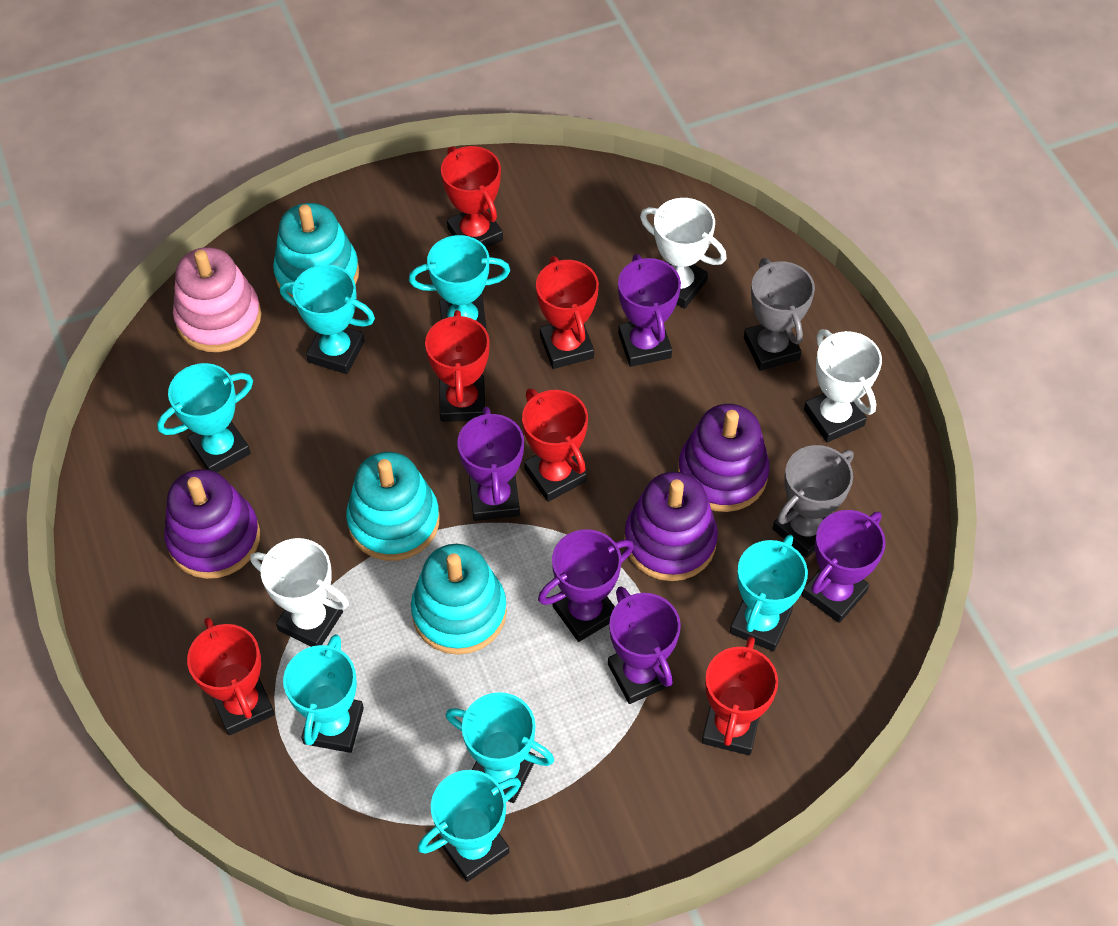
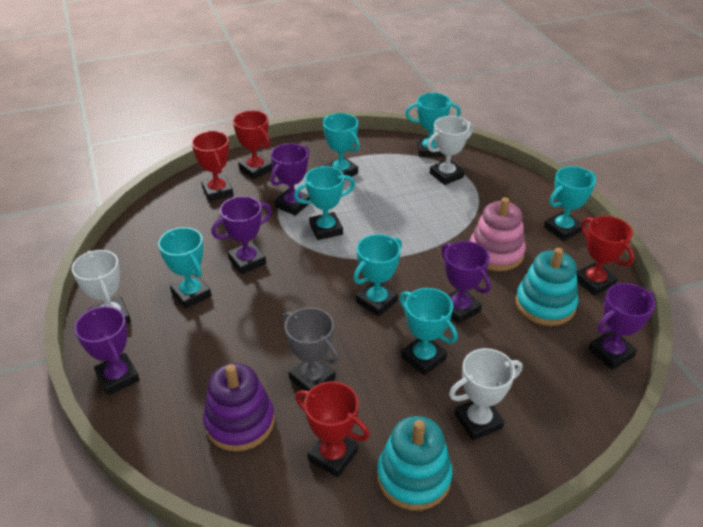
grey trophy: [744,258,815,371] [772,445,854,558] = 2 -> [283,307,339,391] = 1
purple stacking toy: [164,469,260,579] [624,472,718,581] [678,404,770,512] = 3 -> [203,363,275,451] = 1
red trophy: [187,617,275,735] [425,310,490,422] [441,146,503,248] [522,389,588,502] [536,256,599,369] [702,636,778,755] = 6 -> [192,131,233,202] [233,110,273,179] [296,381,370,478] [576,216,634,296] = 4
turquoise stacking toy: [273,203,359,297] [346,452,440,561] [411,544,507,655] = 3 -> [377,416,453,510] [515,248,578,326] = 2

